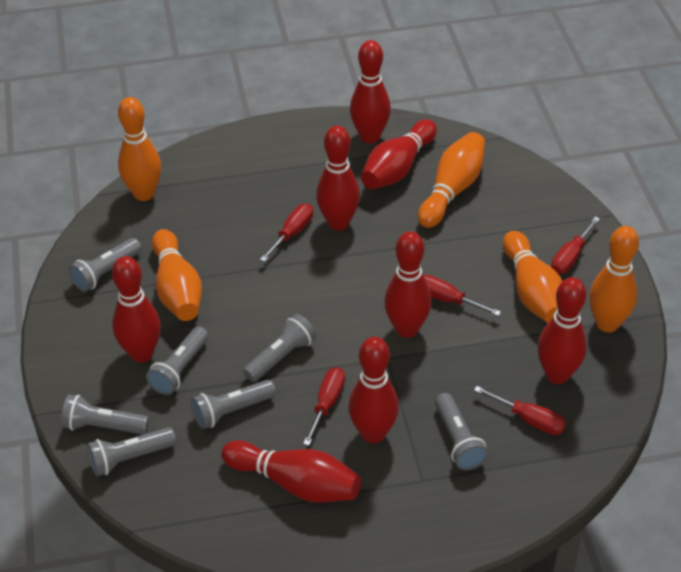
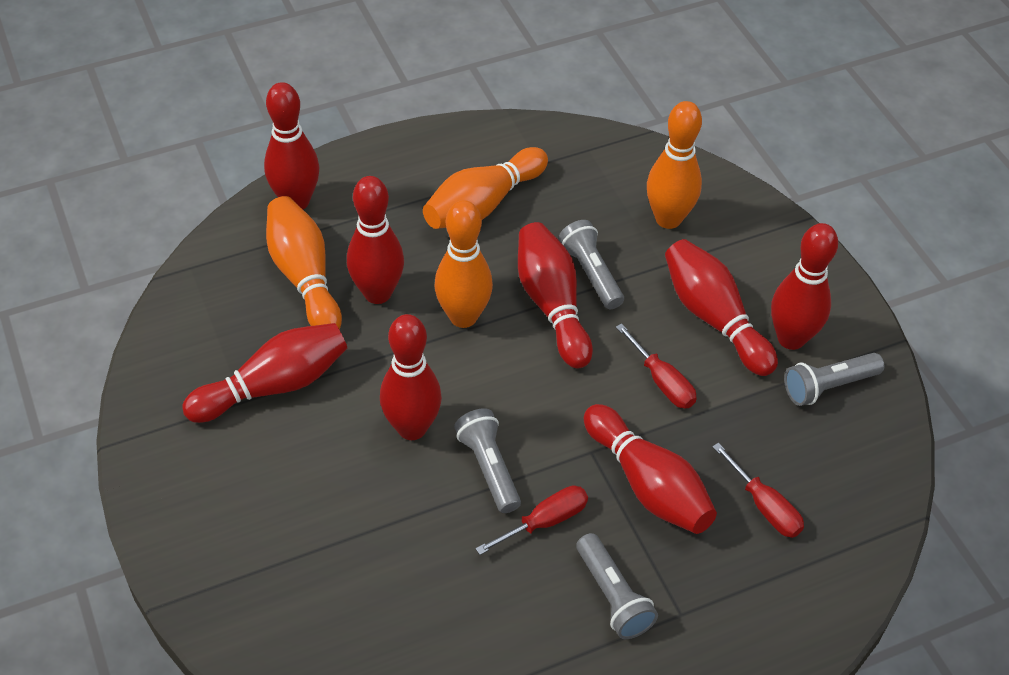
grey flashlight: [61,395,149,435] [69,238,142,292] [87,427,176,476] [146,326,209,395] [191,380,276,429] [243,314,316,382] [435,393,488,470] = 7 -> [454,408,521,513] [558,220,624,309] [576,533,658,639] [784,353,884,406] = 4
orange bowling pin: [118,97,161,201] [152,229,202,321] [418,132,485,228] [503,231,563,323] [589,226,639,332] = 5 -> [266,196,342,329] [423,147,548,229] [434,200,493,328] [647,101,702,229] = 4
red screwdriver: [260,203,313,262] [303,367,345,446] [423,275,501,316] [474,386,566,435] [551,217,600,274] = 5 -> [475,486,588,555] [616,323,696,409] [712,443,804,538] = 3

